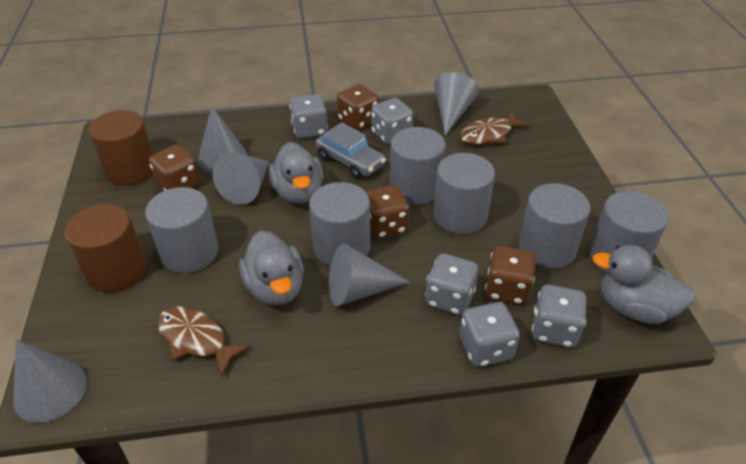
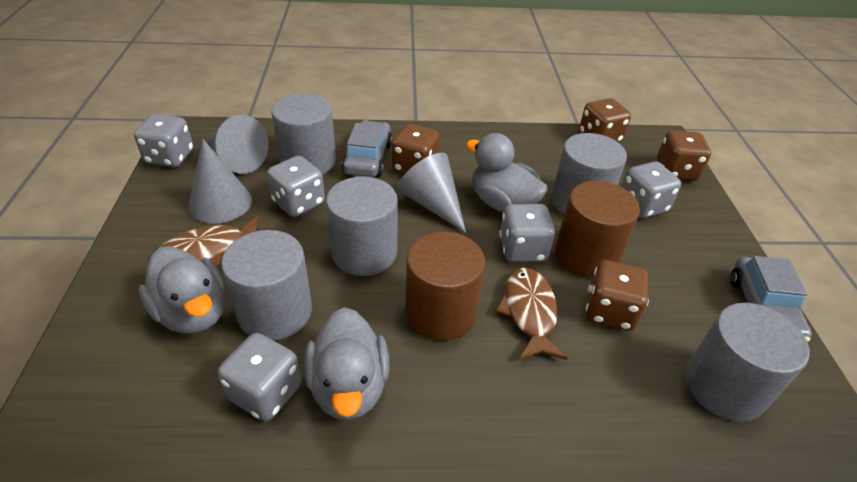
grey car: [316,122,386,179] = 1 -> [342,120,393,177] [730,256,812,342] = 2
grey cone: [13,339,87,423] [198,106,248,173] [213,153,269,205] [329,243,410,306] [434,73,479,135] = 5 -> [189,139,252,224] [207,115,269,174] [397,152,466,233] = 3
grey cylinder: [145,187,218,273] [309,182,370,266] [390,127,446,205] [433,153,495,234] [519,183,590,269] [589,191,668,273] = 6 -> [221,230,312,341] [272,94,336,175] [326,176,398,276] [551,133,627,215] [685,303,810,422] = 5

